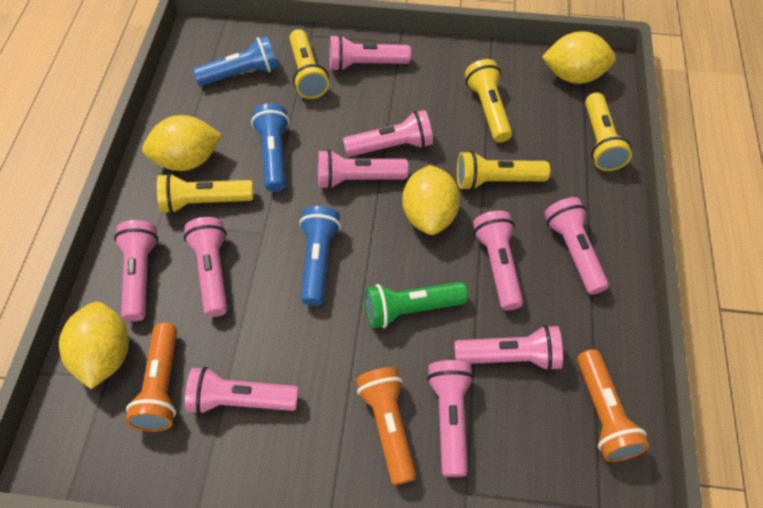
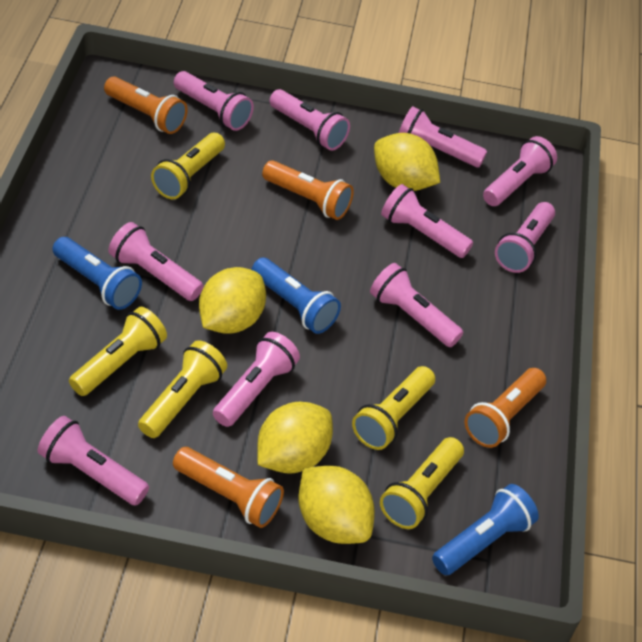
green flashlight: [365,282,468,328] = 1 -> none = 0
orange flashlight: [126,323,177,432] [356,367,416,485] [577,349,650,462] = 3 -> [104,76,187,134] [173,447,284,528] [262,160,354,220] [465,368,546,448] = 4

